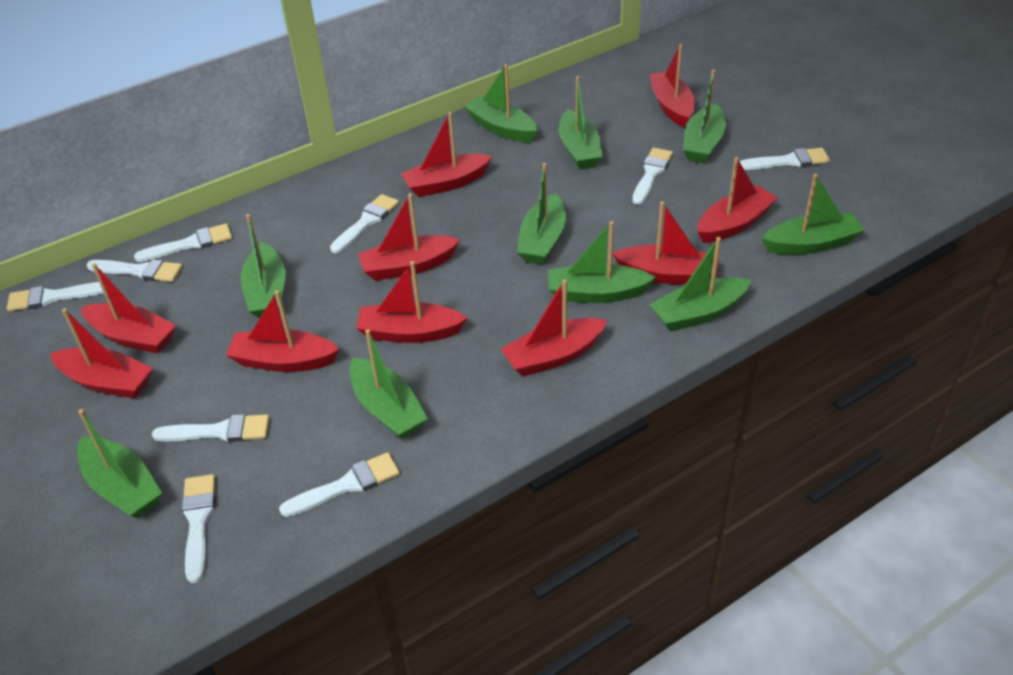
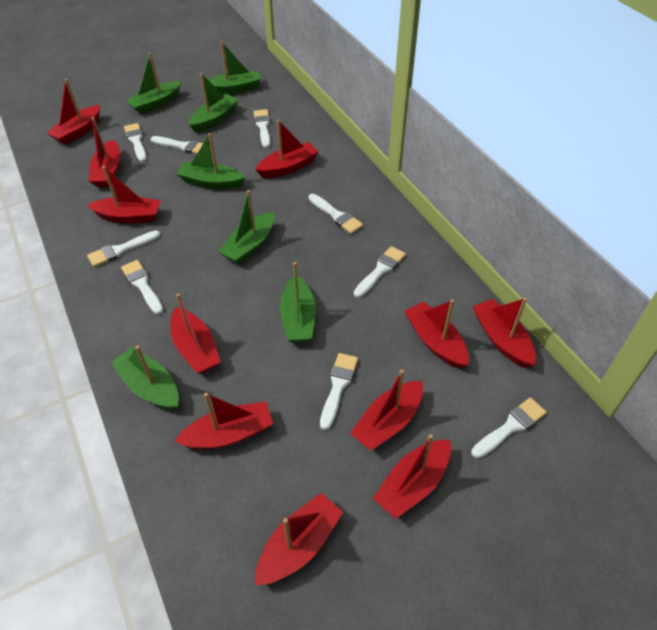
green boat: [77,409,162,518] [241,214,285,319] [350,329,428,439] [464,64,538,142] [517,163,566,264] [548,221,656,303] [559,76,603,169] [649,237,751,332] [683,70,726,163] [761,174,865,255] = 10 -> [111,345,179,410] [125,52,181,114] [177,133,245,189] [189,73,239,133] [208,41,261,94] [218,190,274,265] [280,262,316,343] = 7
red boat: [50,308,153,398] [81,263,176,354] [226,290,340,372] [356,261,467,343] [358,193,460,281] [401,112,492,197] [501,279,607,376] [612,201,719,285] [649,44,695,128] [698,157,778,243] = 10 -> [47,79,100,145] [87,166,161,223] [88,117,120,187] [171,293,221,374] [174,393,273,450] [255,120,319,178] [255,493,343,585] [350,370,423,451] [373,434,451,519] [404,300,469,369] [472,297,536,368] = 11

